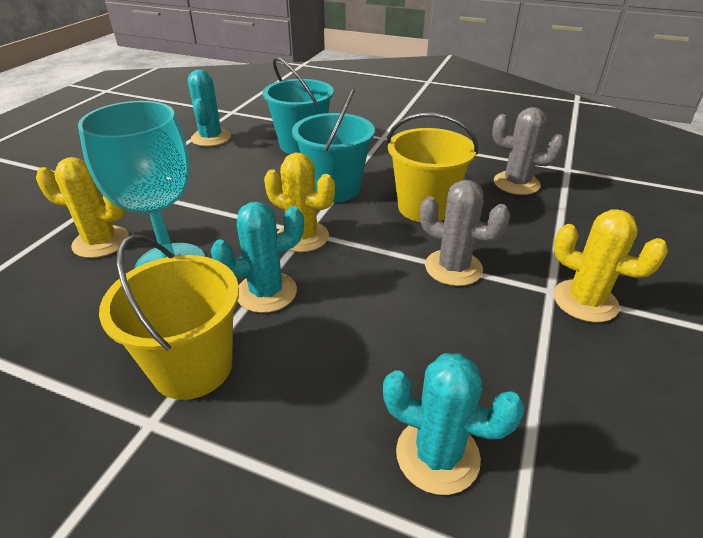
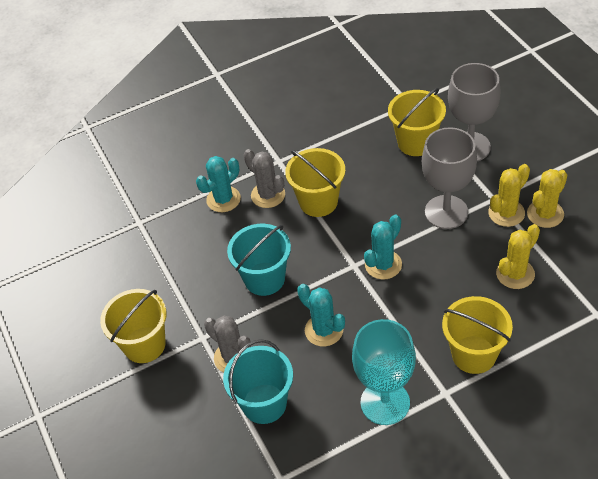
grey goblet: none = 0 -> [422,127,477,229] [448,63,501,161] = 2
yellow bucket: [99,235,239,400] [386,113,478,222] = 2 -> [100,289,167,363] [285,148,345,217] [388,88,446,156] [442,296,513,374] = 4

